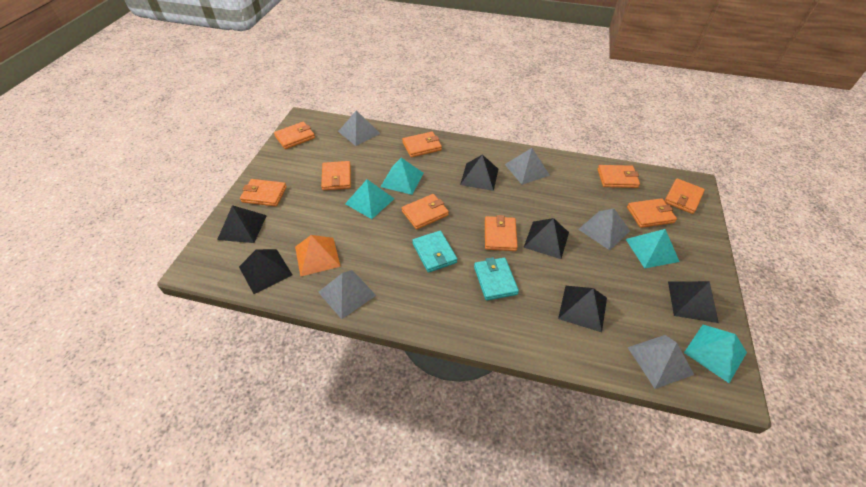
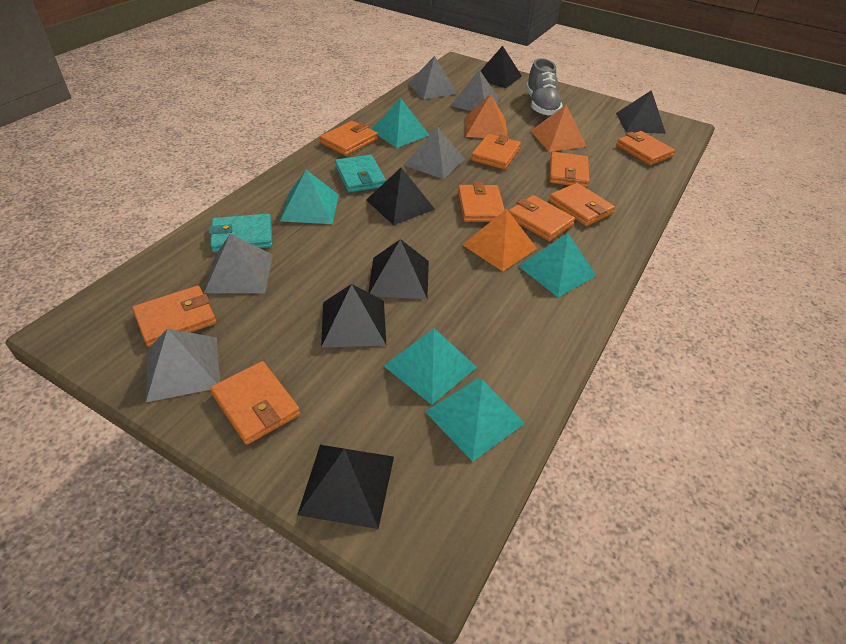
grey shoe: none = 0 -> [526,58,563,116] = 1
orange pyramid: [295,235,341,276] = 1 -> [462,209,537,271] [465,94,507,138] [530,105,587,152] = 3
turquoise pyramid: [345,179,394,219] [381,158,423,195] [626,229,680,268] [684,325,747,383] = 4 -> [280,170,339,224] [371,98,429,148] [384,328,477,405] [425,378,525,462] [518,233,597,297] = 5

